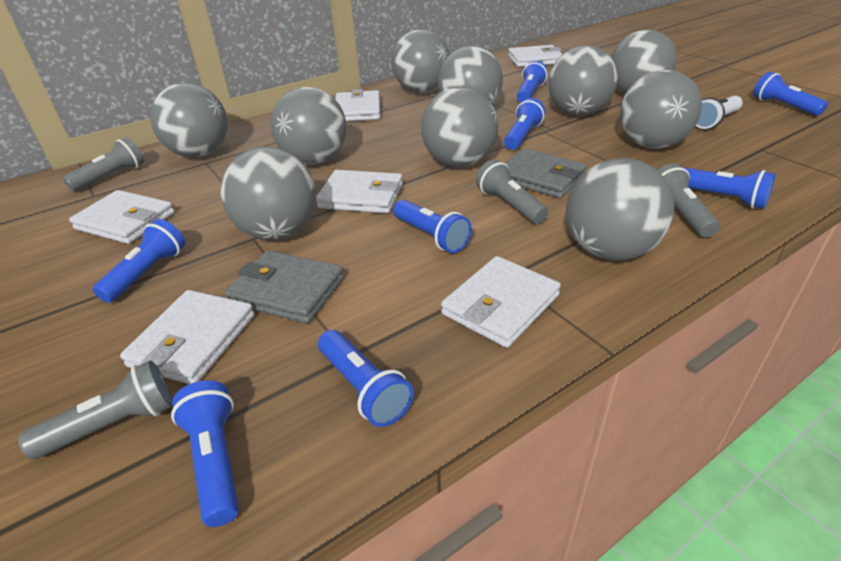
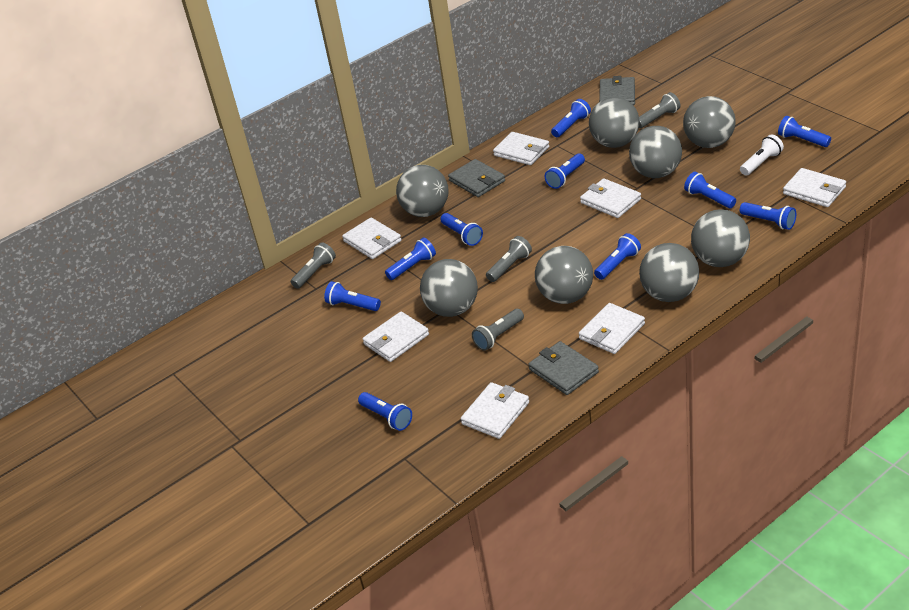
blue flashlight: [93,219,185,303] [171,380,239,527] [318,330,414,427] [393,200,472,253] [504,98,545,150] [517,61,548,103] [683,167,775,209] [753,72,828,116] = 8 -> [324,281,381,311] [358,392,412,431] [385,238,436,280] [440,213,483,246] [545,153,585,189] [551,99,591,137] [594,233,641,280] [684,172,736,208] [740,202,796,230] [778,116,831,147] = 10
grey ball: [150,83,228,157] [220,146,316,240] [271,87,347,164] [392,30,450,93] [421,87,498,167] [438,46,503,105] [548,45,618,116] [566,158,674,261] [611,29,677,94] [620,70,702,149] = 10 -> [396,165,449,217] [420,259,478,317] [535,246,593,304] [589,97,639,148] [629,126,682,178] [639,243,699,302] [683,96,736,148] [691,209,750,267] = 8
grey wallet: [225,250,344,323] [505,148,587,198] = 2 -> [448,159,505,197] [529,341,599,395] [599,76,635,105] = 3
white wallet: [69,190,174,244] [120,290,254,384] [316,170,403,213] [335,89,380,121] [441,256,561,348] [508,45,562,67] = 6 -> [342,217,402,259] [362,311,429,362] [461,382,529,439] [493,132,549,165] [579,303,645,354] [580,178,641,218] [783,168,846,207] = 7

